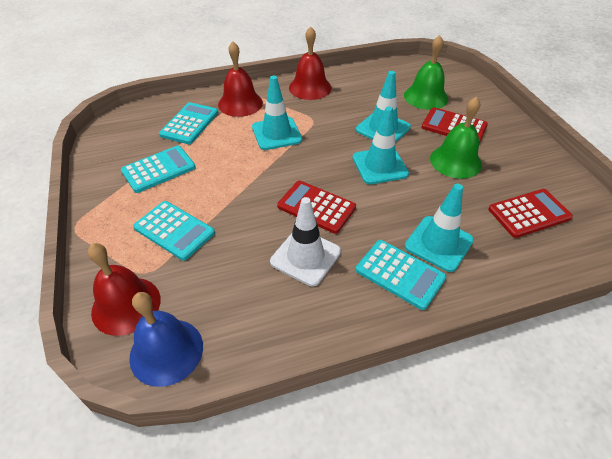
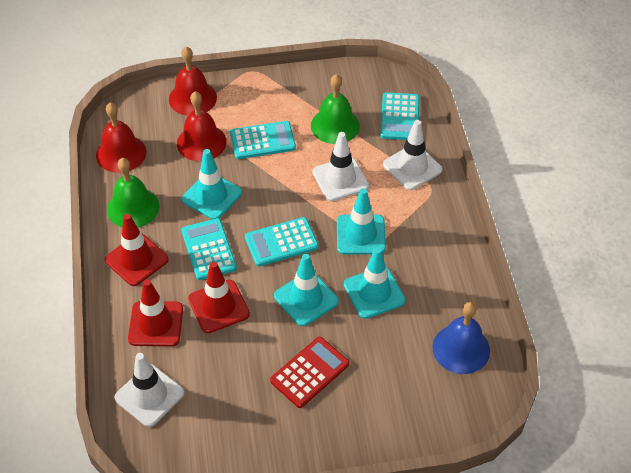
red calculator: [277,181,356,234] [421,107,488,144] [488,189,573,238] = 3 -> [270,337,349,408] = 1
red traffic cone: none = 0 -> [105,214,169,286] [128,279,183,347] [188,262,250,333] = 3
white traffic cone: [270,197,341,286] = 1 -> [114,353,184,427] [313,132,369,201] [383,120,442,190] = 3

